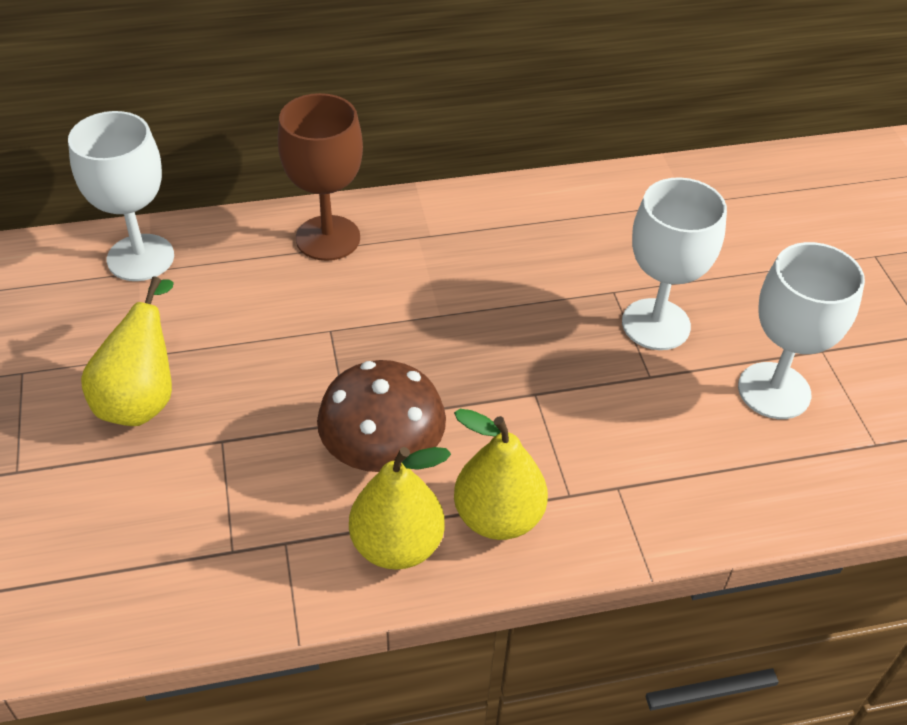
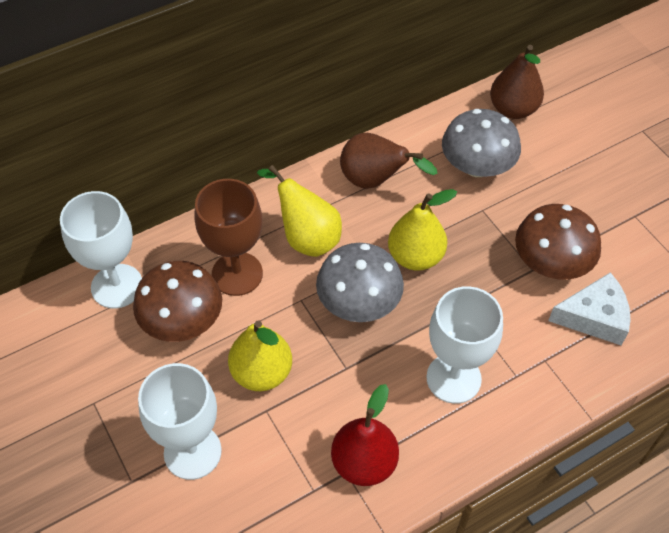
brown mushroom: [317,360,446,472] = 1 -> [133,261,222,342] [515,204,601,280] = 2
brown pear: none = 0 -> [340,133,437,189] [490,45,544,119] = 2
grey mushroom: none = 0 -> [316,243,404,322] [442,109,521,177] = 2
red pear: none = 0 -> [331,384,399,486] = 1
white cheese: none = 0 -> [548,272,631,346] = 1

